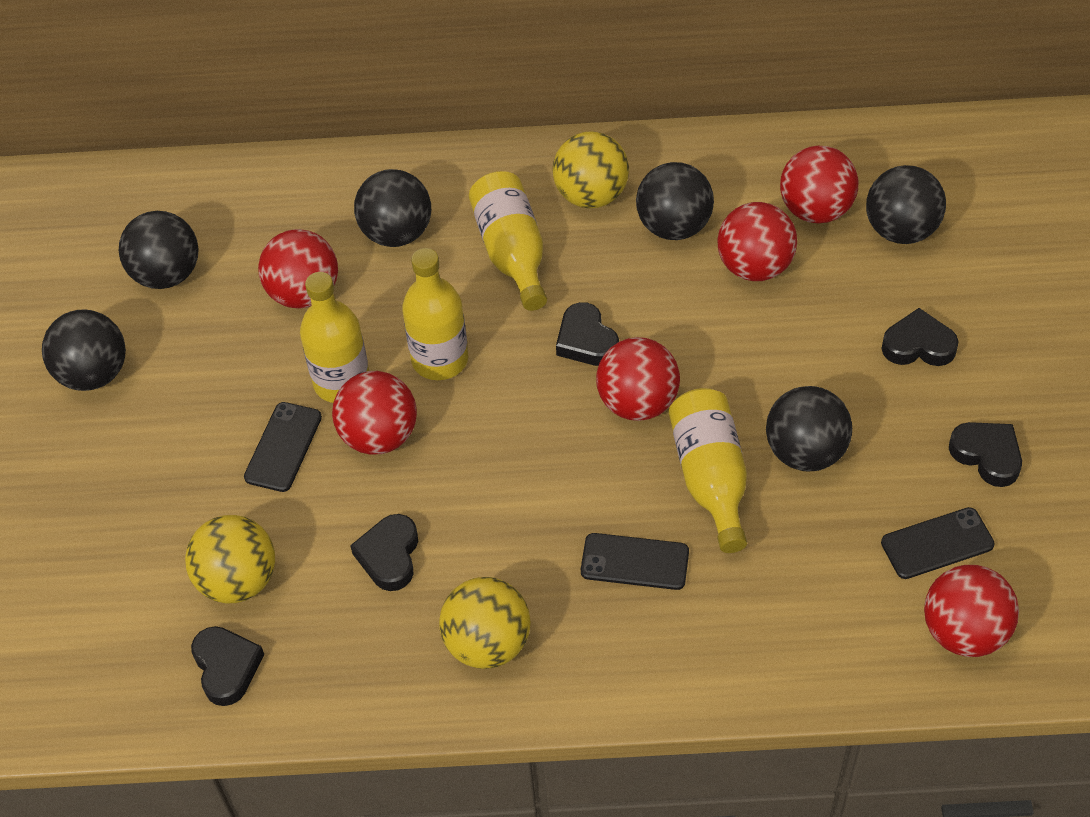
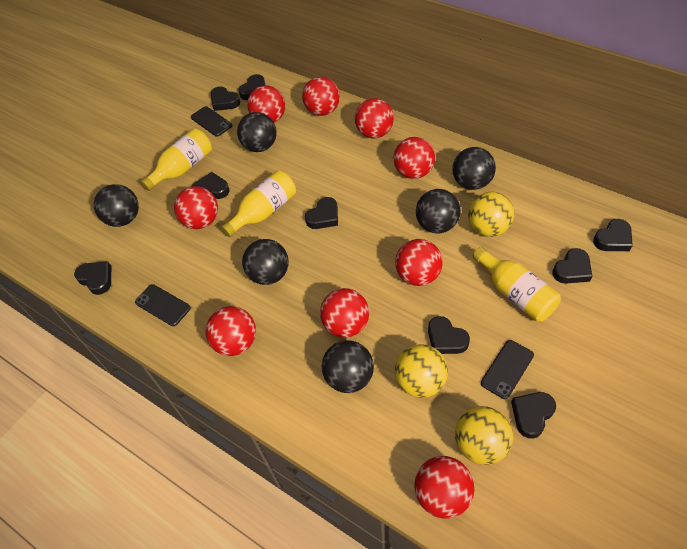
black heart: [191,626,264,706] [350,514,418,591] [556,302,619,366] [881,308,959,366] [949,422,1022,487] = 5 -> [74,261,111,295] [192,172,229,199] [210,87,240,111] [238,74,265,100] [305,197,338,229] [428,316,470,354] [511,392,556,439] [552,248,592,284] [593,219,633,251] = 9
red ball: [258,229,338,308] [332,371,417,454] [596,337,680,421] [717,202,797,281] [780,145,858,223] [924,565,1019,657] = 6 -> [174,186,218,229] [206,306,256,356] [247,85,285,123] [302,77,340,116] [320,288,369,338] [355,98,394,138] [393,137,435,179] [395,239,443,286] [414,456,474,519] = 9
yellow bottle: [300,272,369,403] [402,248,468,380] [469,171,547,311] [669,388,747,553] = 4 -> [141,128,212,191] [221,170,296,237] [472,247,561,322] = 3

